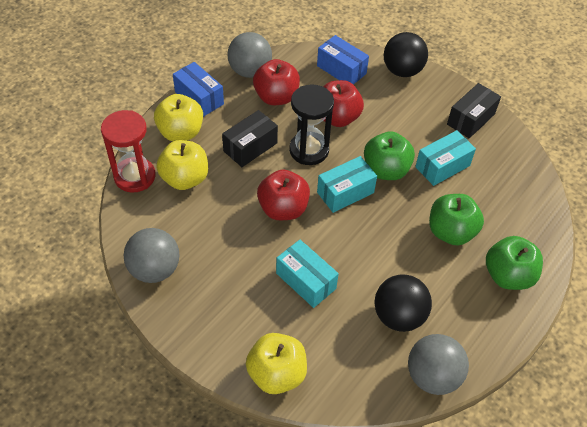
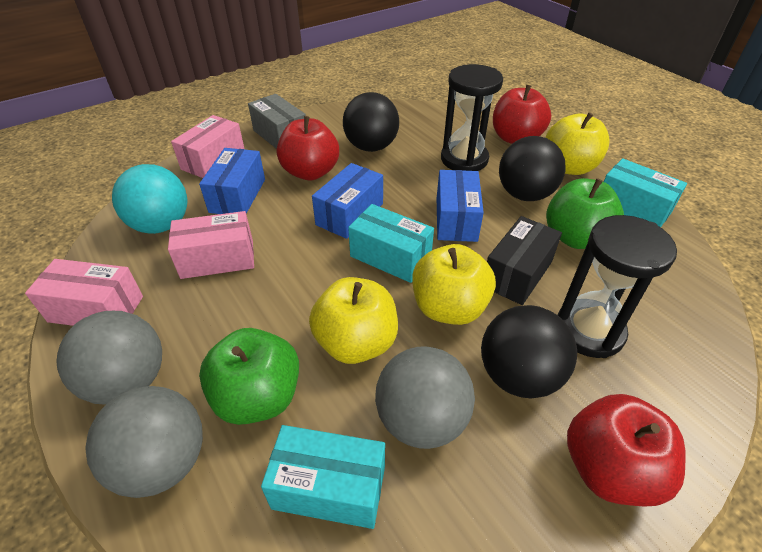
black ball: [374,274,432,332] [384,32,428,77] = 2 -> [343,92,399,152] [481,305,577,399] [499,136,566,201] = 3
black box: [222,110,278,167] [447,83,501,138] = 2 -> [487,216,562,305] = 1
black hourglass: [289,85,334,165] = 1 -> [441,64,503,171] [558,215,677,358] = 2
blue box: [173,62,224,117] [317,35,369,85] = 2 -> [199,148,265,214] [312,163,383,239] [437,170,484,242] = 3
green apple: [364,131,415,180] [429,194,484,245] [486,236,543,290] = 3 -> [199,328,299,425] [546,178,624,249] = 2
grey box: none = 0 -> [248,94,306,149] = 1
pink box: none = 0 -> [25,259,143,326] [168,211,254,279] [171,115,244,178] = 3
red hourglass: [101,110,155,192] = 1 -> none = 0
turquoise ball: none = 0 -> [112,164,187,234] = 1

